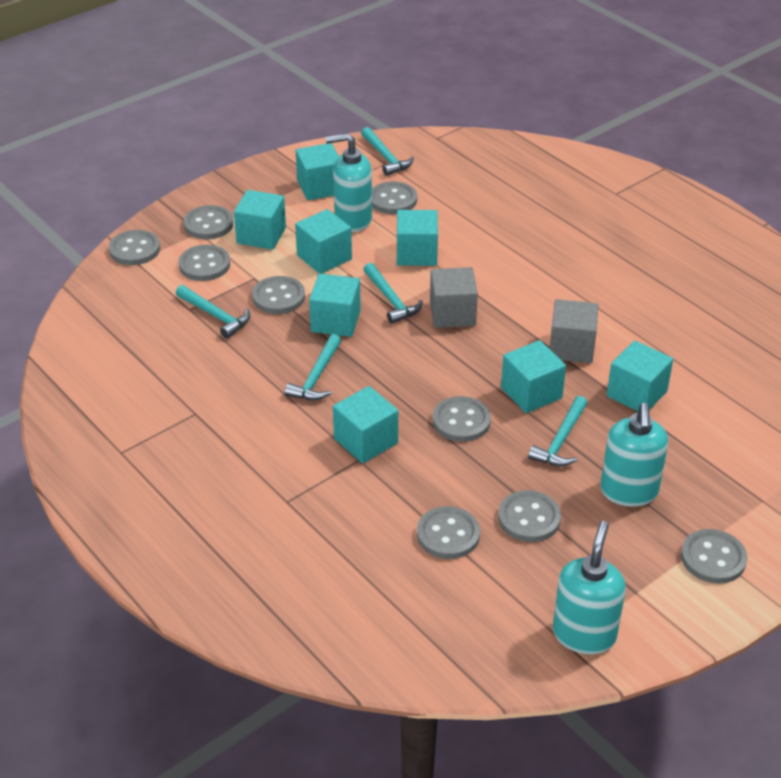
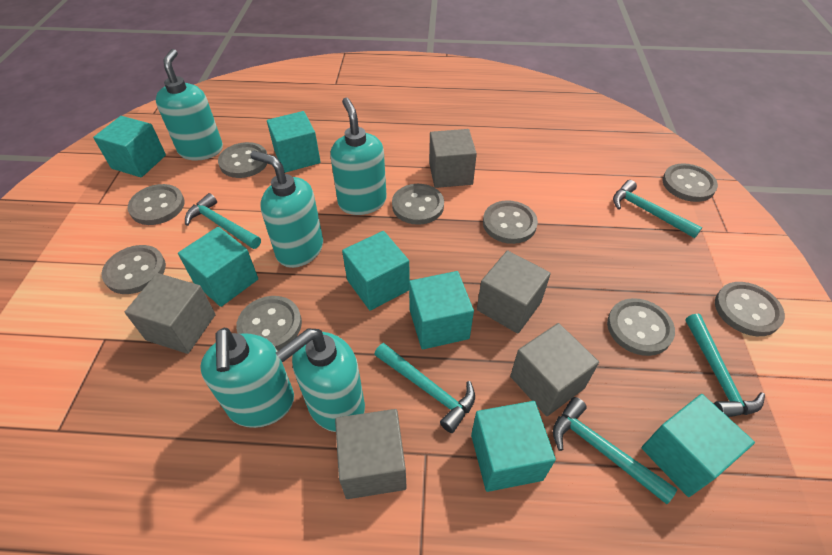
grey cube: [430,267,478,328] [550,299,599,363] = 2 -> [125,273,216,354] [335,409,407,499] [429,129,477,188] [477,250,551,334] [510,323,599,416] = 5
turquoise cube: [234,190,286,250] [295,209,352,274] [296,143,339,200] [309,274,361,337] [333,386,398,464] [397,210,438,266] [501,340,566,413] [607,340,673,411] = 8 -> [93,116,166,178] [178,227,258,307] [267,111,321,173] [342,231,410,311] [409,271,474,349] [471,401,556,492] [642,394,755,497] = 7
turquoise soap dispenser: [326,133,372,232] [553,521,626,654] [600,403,668,507] = 3 -> [156,49,223,160] [200,328,294,428] [250,150,323,268] [276,329,365,432] [330,97,387,215] = 5

